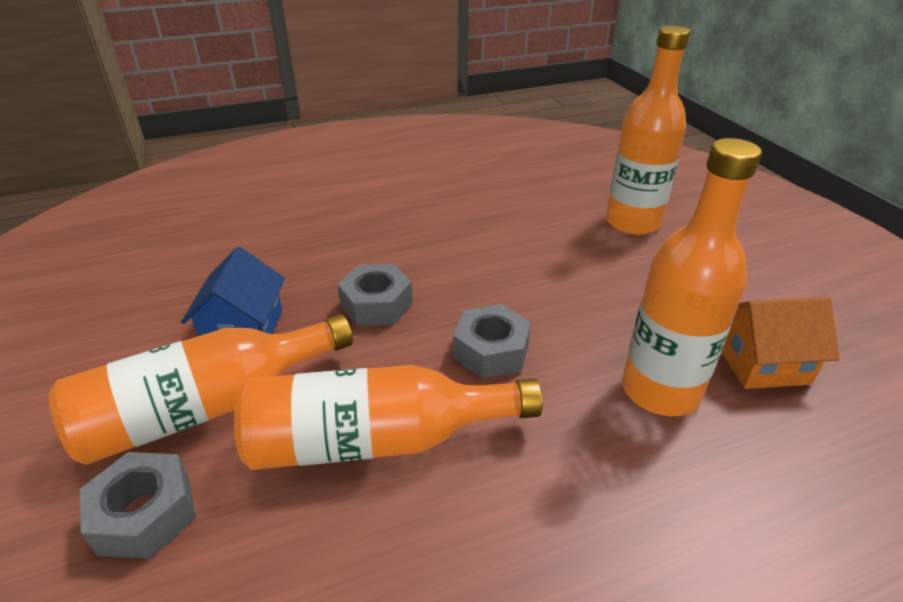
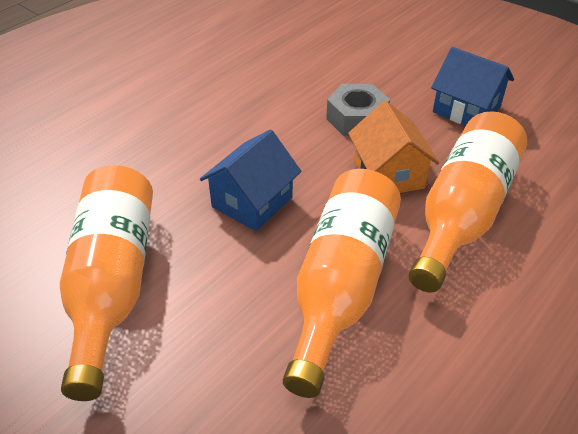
blue house: [181,247,285,336] = 1 -> [200,129,301,231] [431,47,514,126] = 2
grey nut: [80,452,196,559] [337,264,413,326] [453,304,531,379] = 3 -> [326,84,390,136] = 1
orange bottle: [49,314,353,465] [234,365,543,470] [606,26,690,235] [622,138,762,416] = 4 -> [60,165,153,401] [283,169,401,398] [408,111,527,293] = 3

